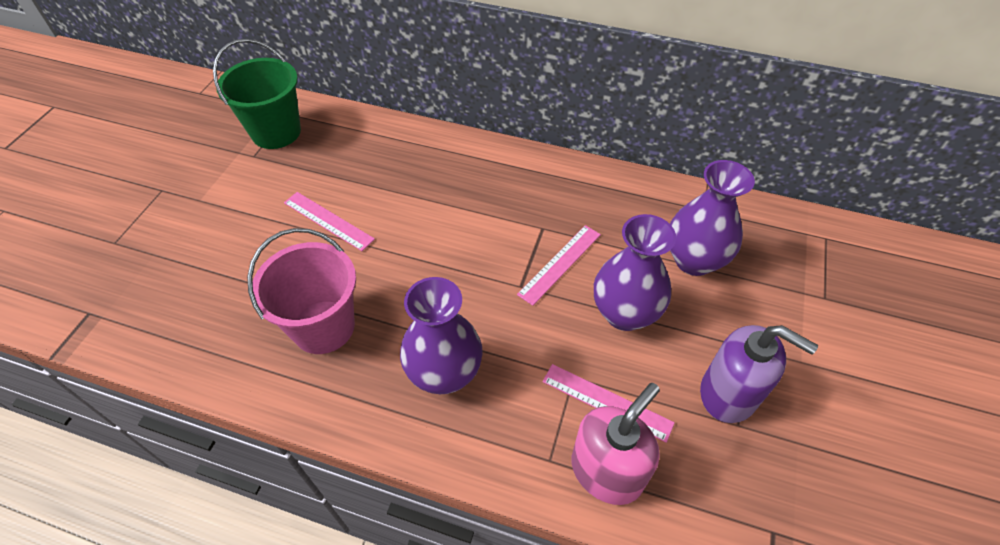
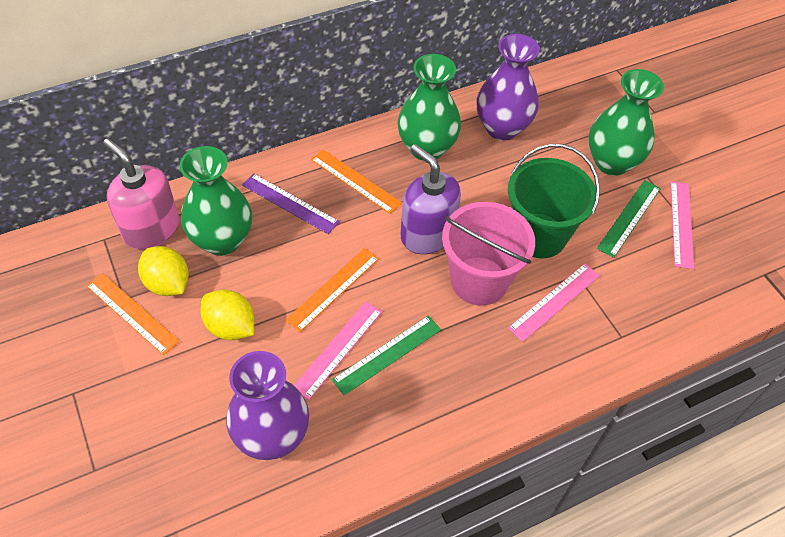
green ruler: none = 0 -> [332,315,441,396] [597,180,661,258] = 2
green vase: none = 0 -> [180,146,252,256] [398,54,461,161] [588,69,664,176] = 3
orange ruler: none = 0 -> [86,273,180,355] [285,248,379,332] [311,149,402,214] = 3
purple ruler: none = 0 -> [242,173,339,234] = 1
purple vase: [400,277,483,394] [594,214,676,331] [670,160,755,276] = 3 -> [226,351,309,460] [477,34,540,140] = 2
yellow lemon: none = 0 -> [138,246,189,296] [201,290,254,340] = 2

